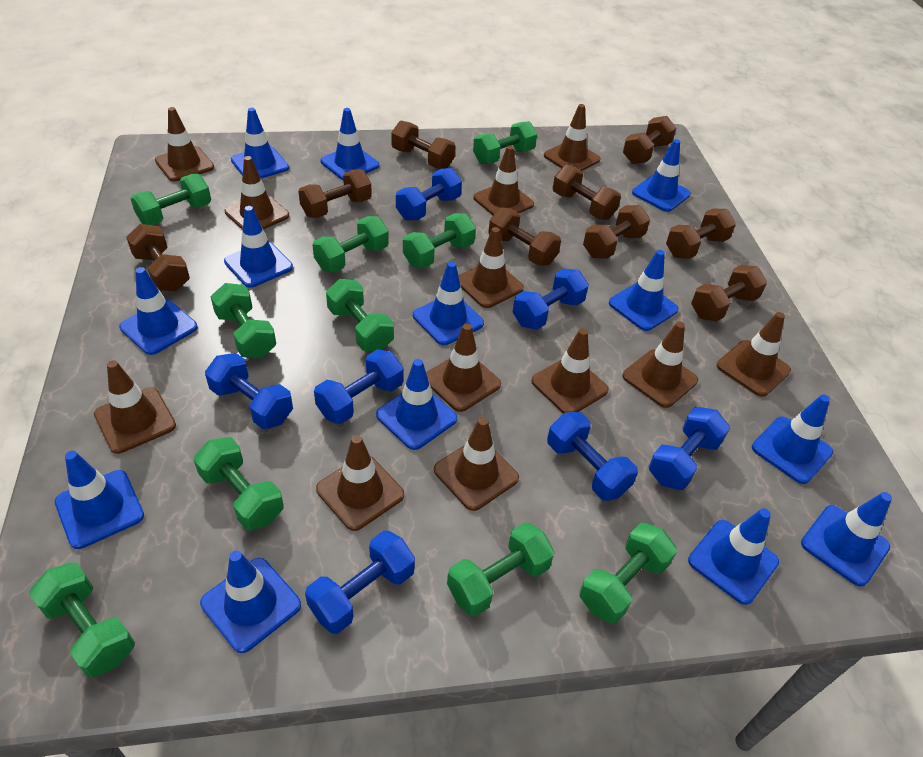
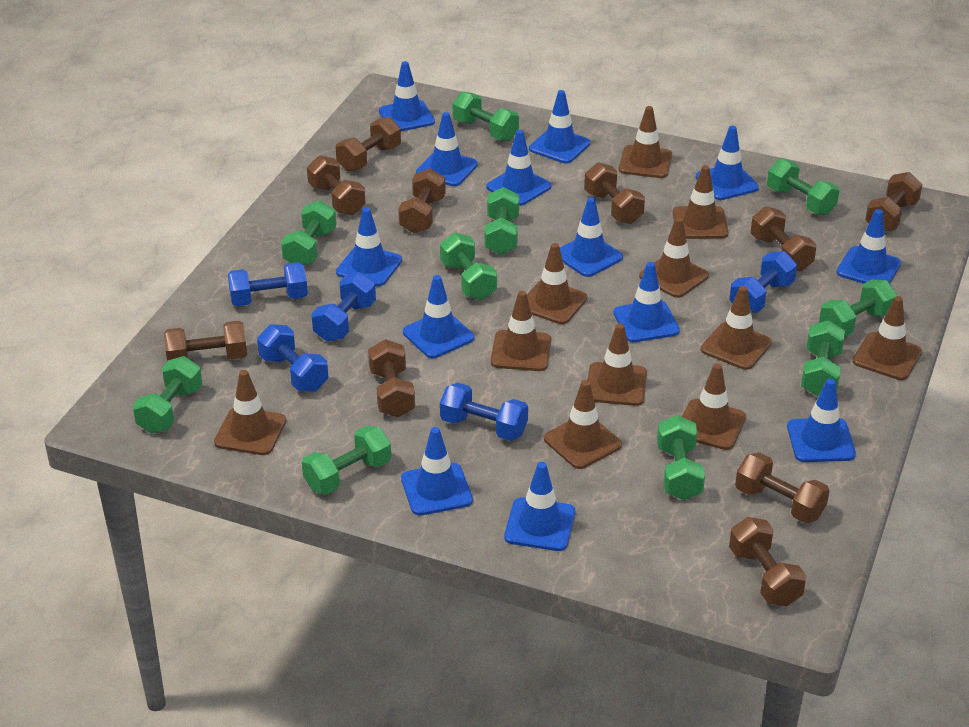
blue dumbbell: [205,353,293,429] [305,531,415,634] [314,349,403,424] [396,168,462,220] [513,269,589,330] [547,412,638,501] [649,407,730,490] = 7 -> [228,262,308,306] [257,324,328,392] [312,272,376,342] [440,383,528,441] [729,251,797,313] = 5
brown dumbbell: [126,224,190,291] [298,169,372,218] [391,121,455,169] [488,207,561,266] [553,165,621,220] [583,205,650,259] [623,116,676,164] [666,208,736,259] [691,265,767,322] = 9 -> [164,321,247,361] [307,155,365,215] [336,117,401,172] [368,339,415,417] [398,168,446,234] [584,162,645,224] [729,517,806,606] [735,452,830,523] [751,206,817,271] [865,172,923,232] = 10
brown traffic cone: [94,360,176,454] [155,107,214,182] [225,156,289,230] [316,435,404,531] [426,323,501,412] [434,417,519,511] [458,227,524,308] [473,146,534,215] [531,328,609,414] [544,104,601,171] [622,322,698,408] [717,312,791,397] = 12 -> [214,370,286,455] [491,291,551,371] [527,243,587,324] [544,380,622,469] [588,324,647,406] [619,106,672,178] [639,217,709,298] [673,165,728,239] [682,363,746,450] [701,286,772,370] [852,296,922,380] = 11

